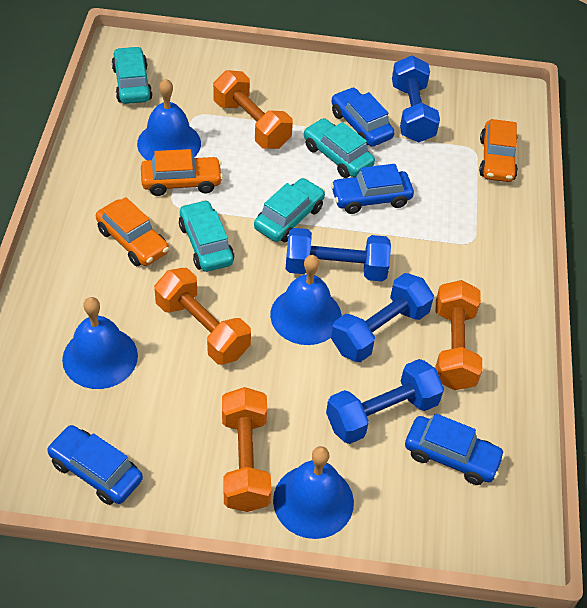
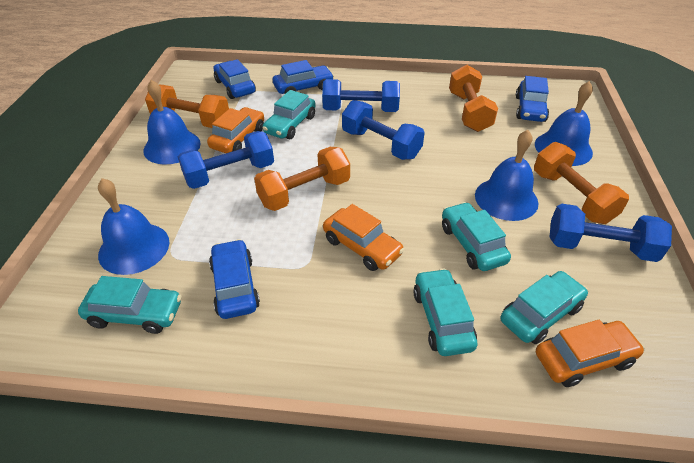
turquoise car: [112,46,152,104] [179,200,234,272] [254,178,325,242] [303,118,375,178] = 4 -> [78,276,182,334] [262,90,316,139] [413,268,478,356] [442,202,511,271] [501,271,588,344] = 5

